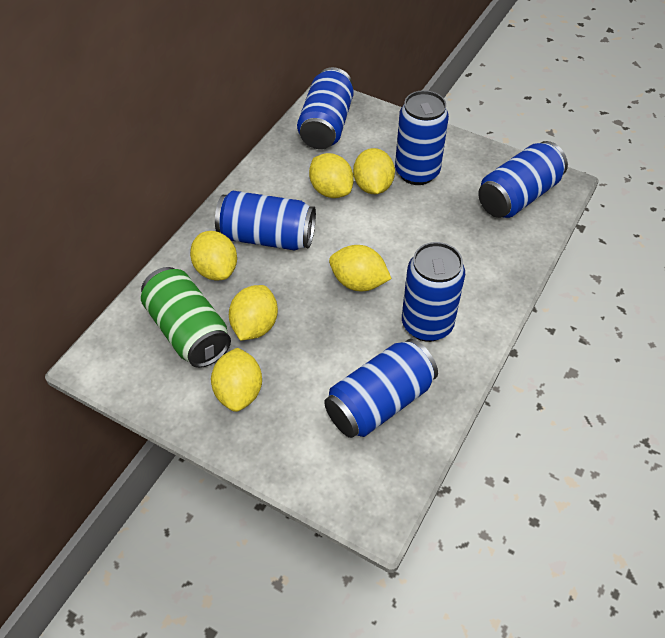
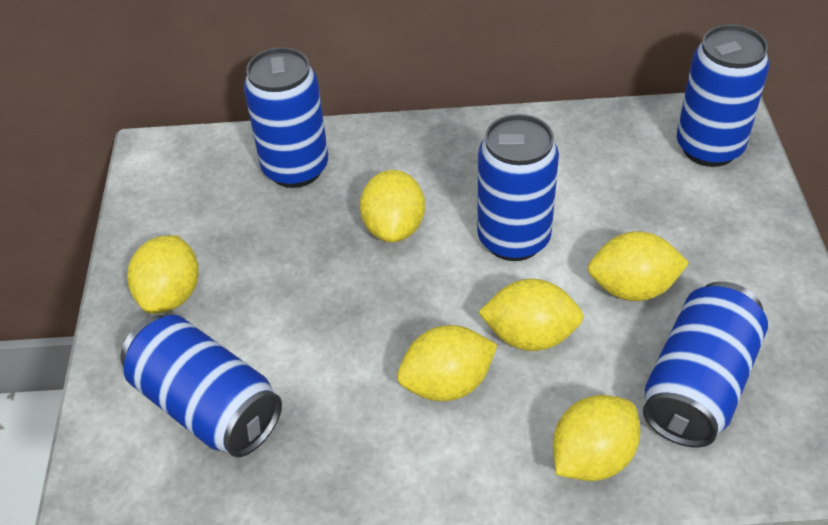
blue can: [215,191,316,250] [297,67,354,149] [324,339,438,438] [395,90,449,185] [402,242,465,342] [478,141,568,218] = 6 -> [120,315,282,457] [244,47,328,188] [477,114,559,261] [643,281,768,447] [677,24,770,167] = 5
green can: [141,267,231,368] = 1 -> none = 0

